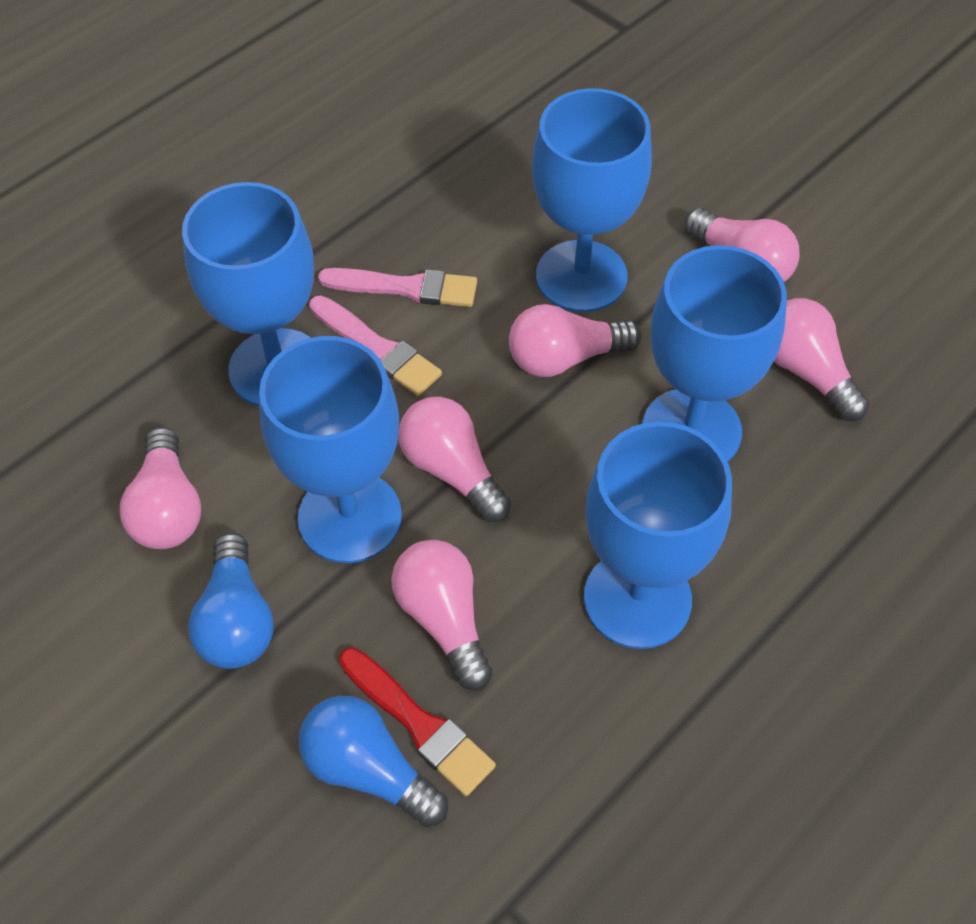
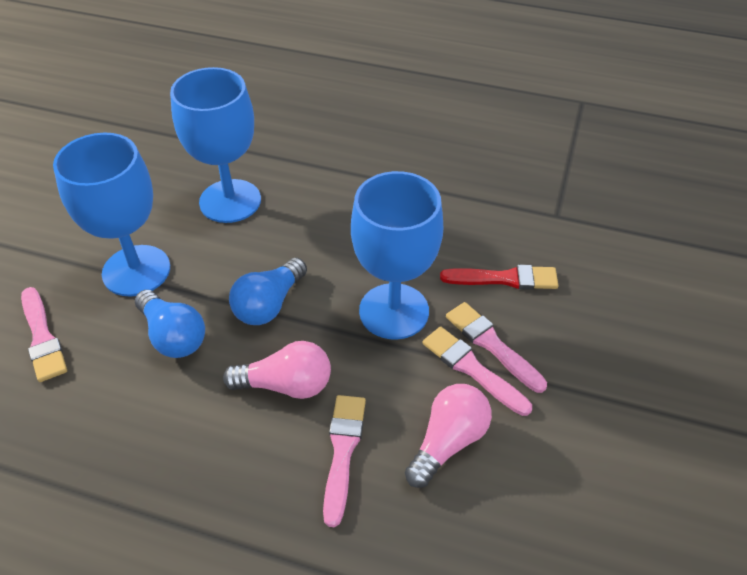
blue goblet: [182,182,314,406] [259,336,402,563] [532,88,652,312] [584,422,732,649] [642,245,787,462] = 5 -> [53,133,170,297] [170,67,261,223] [351,171,443,340] = 3
pink brush: [309,295,442,396] [318,268,477,307] = 2 -> [21,287,67,382] [323,395,366,527] [423,326,532,416] [446,302,547,393] = 4
pink light bulb: [120,427,201,549] [391,540,493,691] [399,397,511,522] [509,304,641,377] [684,208,800,282] [774,298,869,421] = 6 -> [223,341,331,399] [405,384,492,488] = 2

